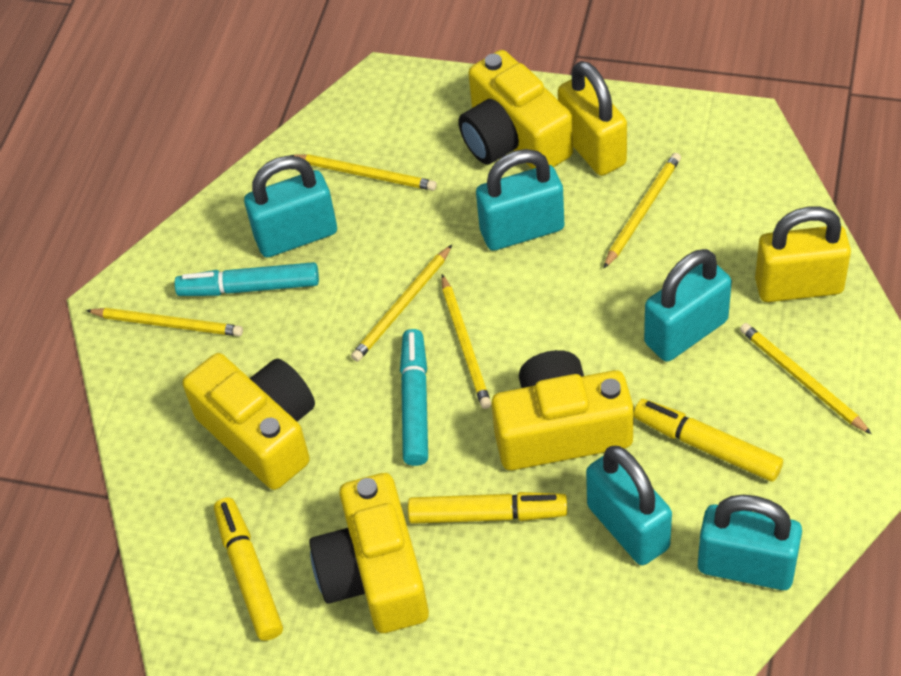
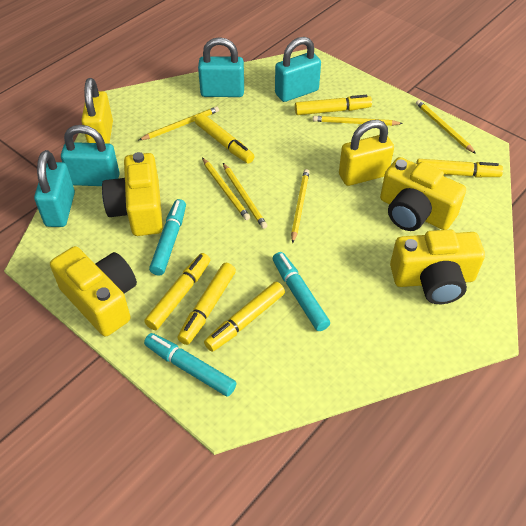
turquoise marker: [174,262,319,296] [400,329,428,466] = 2 -> [144,333,236,397] [149,199,186,276] [273,252,330,331] = 3
turquoise padlock: [244,156,337,257] [476,149,564,251] [586,446,672,565] [644,249,732,362] [698,495,802,590] = 5 -> [34,150,75,227] [61,125,120,186] [198,37,244,97] [275,37,321,102] = 4
yellow marker: [214,497,283,641] [408,492,567,524] [634,399,783,481] = 3 -> [144,253,210,330] [178,263,236,345] [195,113,255,163] [204,282,285,352] [295,95,372,115] [416,159,503,177] = 6

